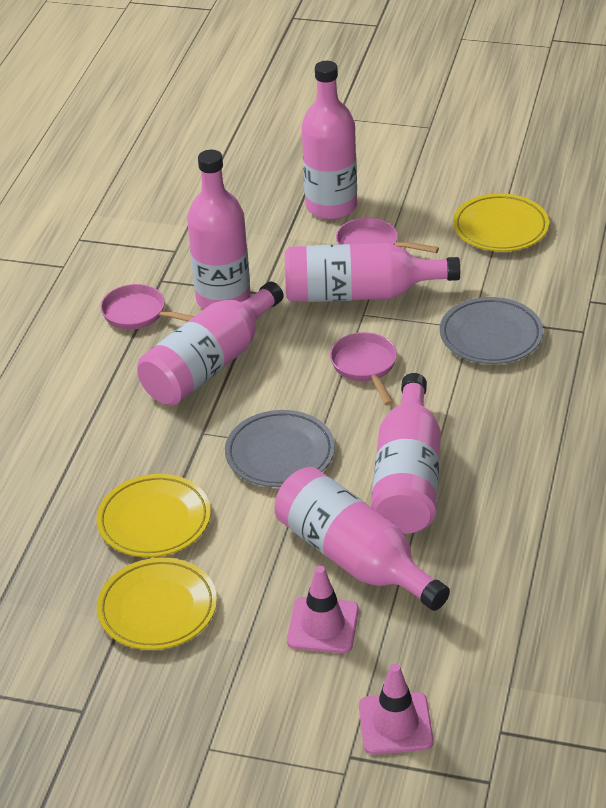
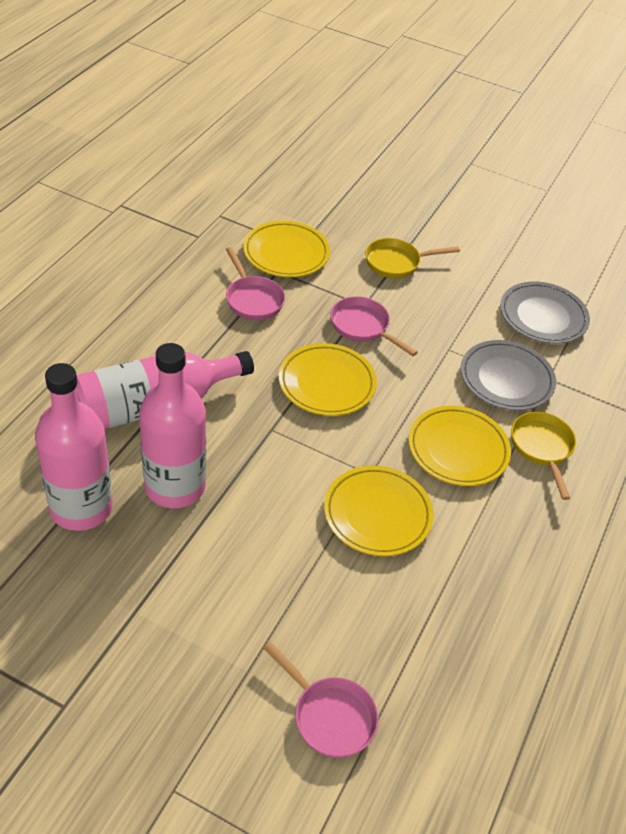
pink bottle: [137,282,284,406] [187,150,251,309] [274,467,450,611] [285,243,460,302] [302,61,357,220] [371,373,441,534] = 6 -> [35,363,113,531] [76,351,254,429] [139,343,206,508] = 3
pink traffic cone: [287,566,359,653] [359,664,433,755] = 2 -> none = 0
yellow pan: none = 0 -> [365,238,460,278] [511,412,576,500] = 2
yellow plate: [96,474,211,557] [97,558,217,650] [453,193,549,252] = 3 -> [243,221,330,277] [279,343,377,416] [324,466,434,556] [409,406,511,486] = 4

